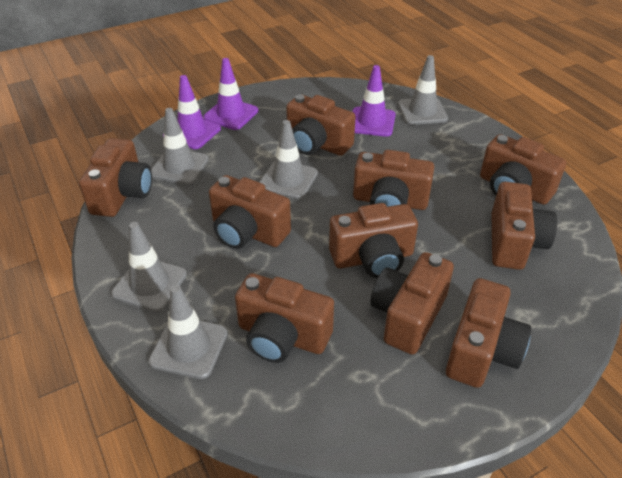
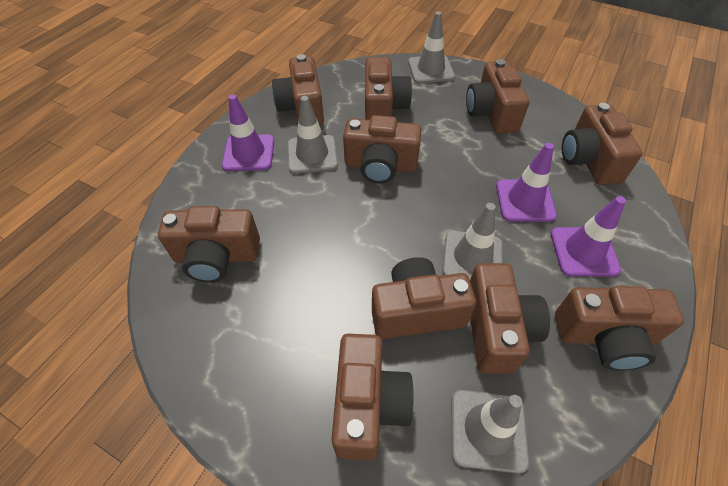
grey traffic cone: [111,222,187,312] [148,285,228,379] [151,108,209,185] [259,120,318,199] [398,55,448,125] = 5 -> [287,96,338,174] [408,11,455,83] [442,203,503,280] [452,390,529,474] = 4

